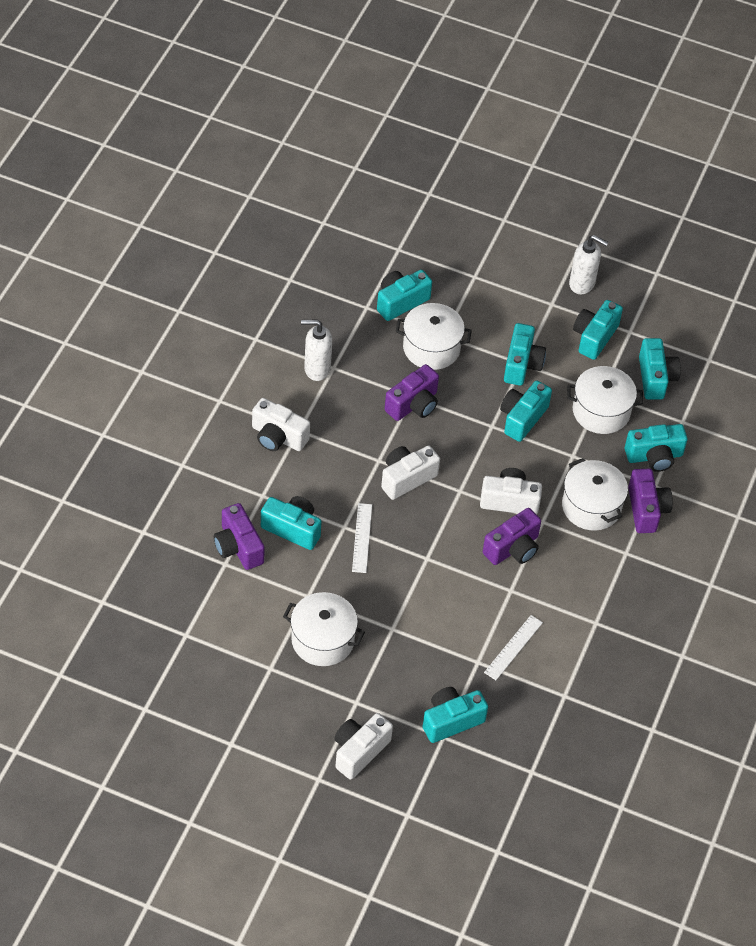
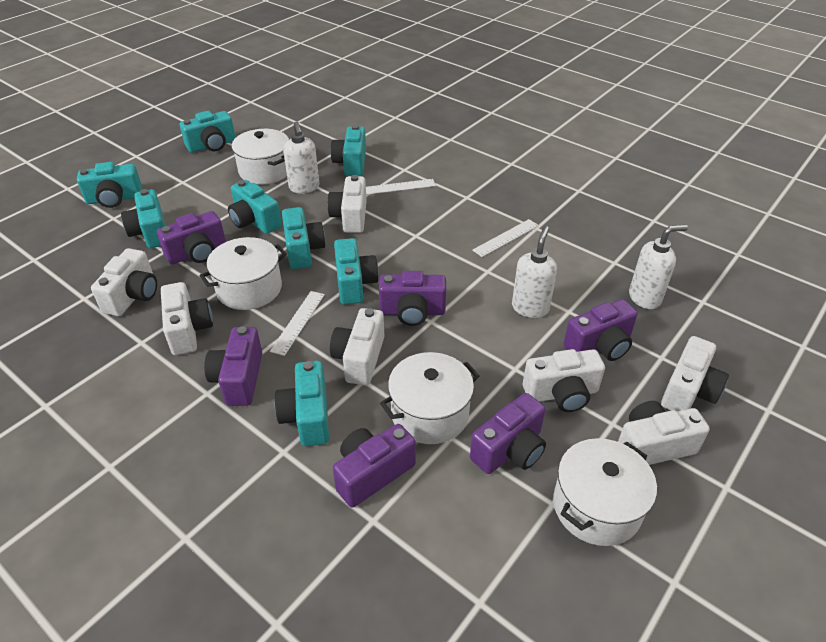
purple camera: [214,503,265,570] [385,364,439,421] [483,508,541,565] [628,469,673,533] = 4 -> [157,211,226,264] [204,326,262,406] [333,424,416,508] [379,271,446,326] [470,393,546,474] [563,299,638,361] = 6
white camera: [252,398,310,451] [334,713,393,780] [381,445,440,500] [480,468,542,515] = 4 -> [91,248,157,316] [161,282,213,355] [327,175,367,233] [330,308,384,385] [523,349,605,412] [618,401,710,465] [661,336,729,411] = 7
white ruler: [352,503,372,573] [484,615,543,680] = 2 -> [270,291,325,356] [366,179,436,195] [472,219,539,257] = 3
white soap dispenser: [301,319,332,381] [569,235,609,294] = 2 -> [283,122,320,194] [512,226,557,318] [629,225,688,309] = 3

